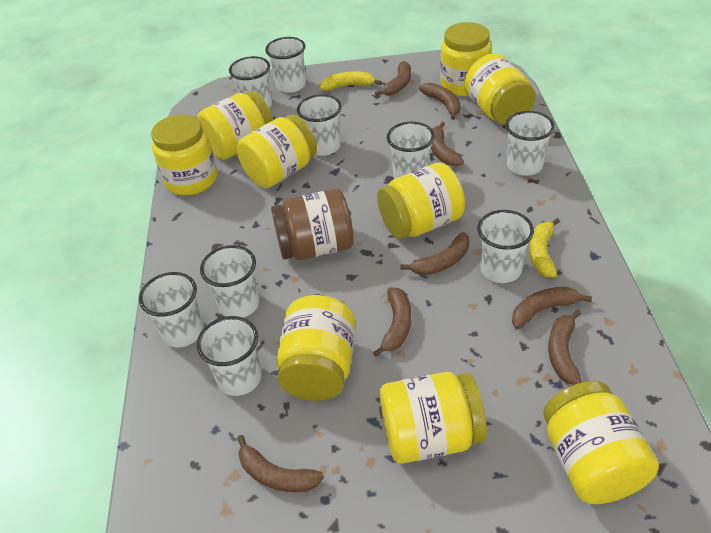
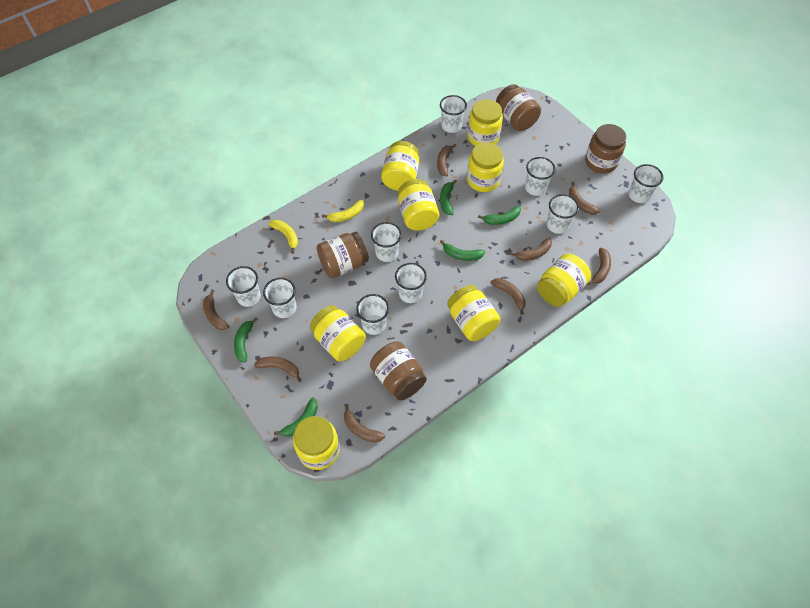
brown jar: [271,189,354,260] = 1 -> [317,232,369,278] [370,341,427,401] [496,84,541,131] [585,124,626,173] = 4
green banana: none = 0 -> [234,318,258,363] [274,398,318,437] [440,179,457,215] [440,240,485,261] [478,206,521,225] = 5
yellow jar: [151,114,217,195] [197,91,273,160] [237,114,317,188] [276,295,355,401] [377,162,465,239] [380,372,487,464] [440,22,492,96] [464,53,535,125] [543,381,659,504] = 9 -> [293,416,340,470] [310,305,366,361] [381,141,419,191] [398,179,439,231] [447,285,501,341] [467,142,504,192] [468,99,503,146] [537,254,591,307] = 8

